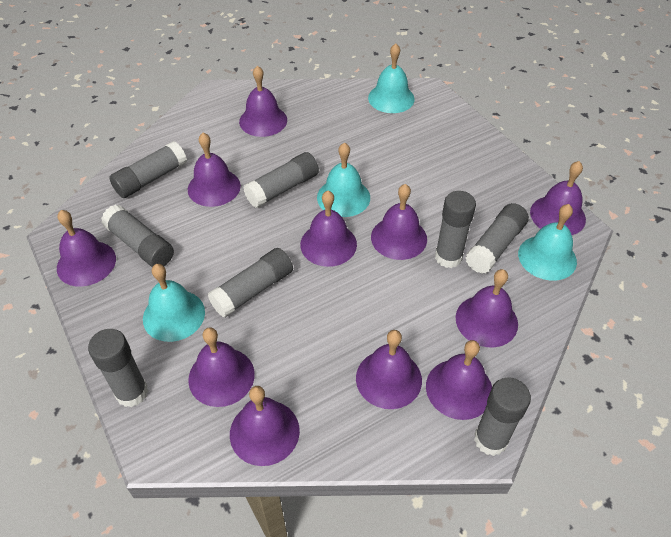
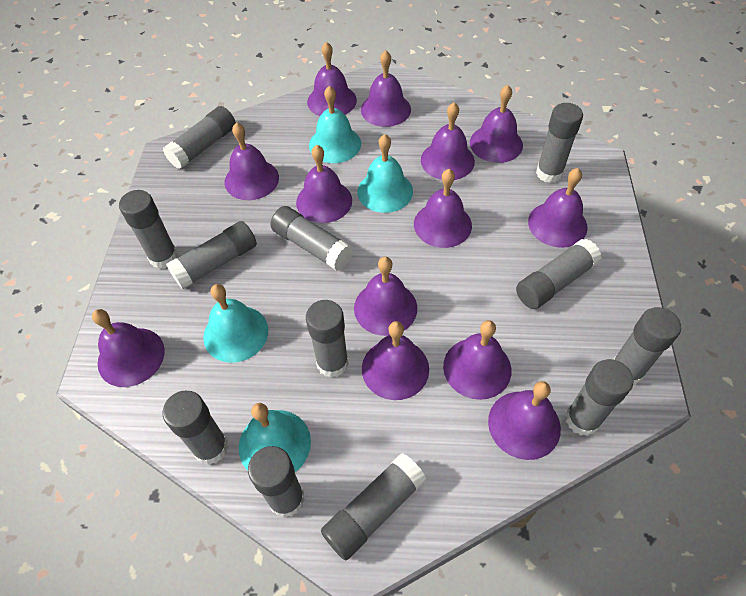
grey glue stick: [88,329,148,407] [101,205,174,267] [109,141,187,198] [208,248,293,318] [243,152,319,208] [435,191,476,268] [465,203,529,274] [474,377,531,456] = 8 -> [119,190,178,269] [163,106,236,169] [163,391,228,465] [166,221,257,289] [248,446,305,518] [270,206,353,271] [306,300,349,378] [321,453,426,560] [516,239,601,309] [536,103,583,183] [565,359,634,436] [613,307,681,385] = 12
purple bell: [57,210,116,287] [188,133,241,207] [188,327,255,407] [230,386,300,466] [239,66,287,137] [300,191,357,267] [356,330,422,409] [371,184,427,260] [426,340,492,420] [456,269,518,347] [530,161,586,235] = 11 -> [92,309,165,387] [225,122,279,200] [296,145,352,223] [307,42,357,116] [354,257,417,336] [361,50,411,127] [362,321,429,400] [414,169,472,248] [421,102,475,180] [443,320,511,400] [470,85,523,163] [488,381,561,460] [528,168,588,248] = 13

